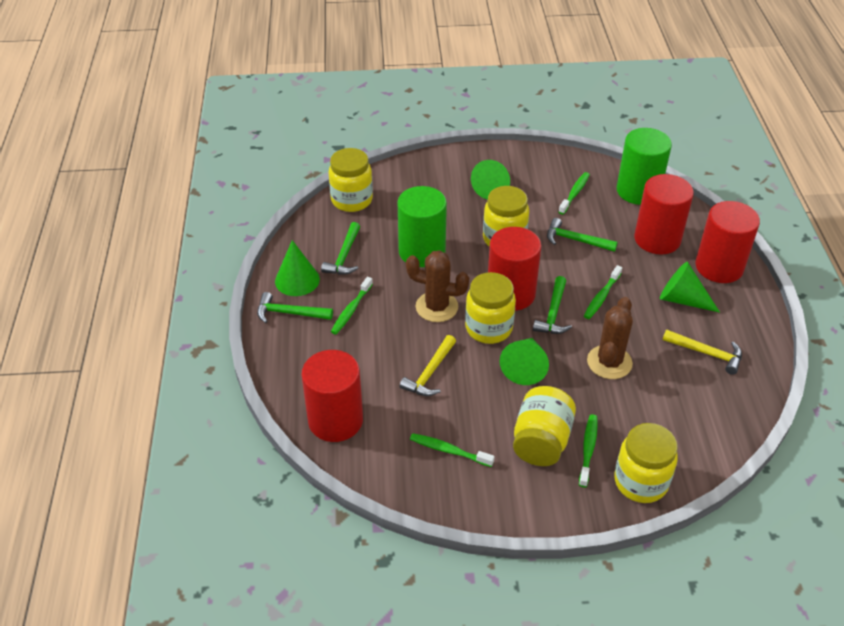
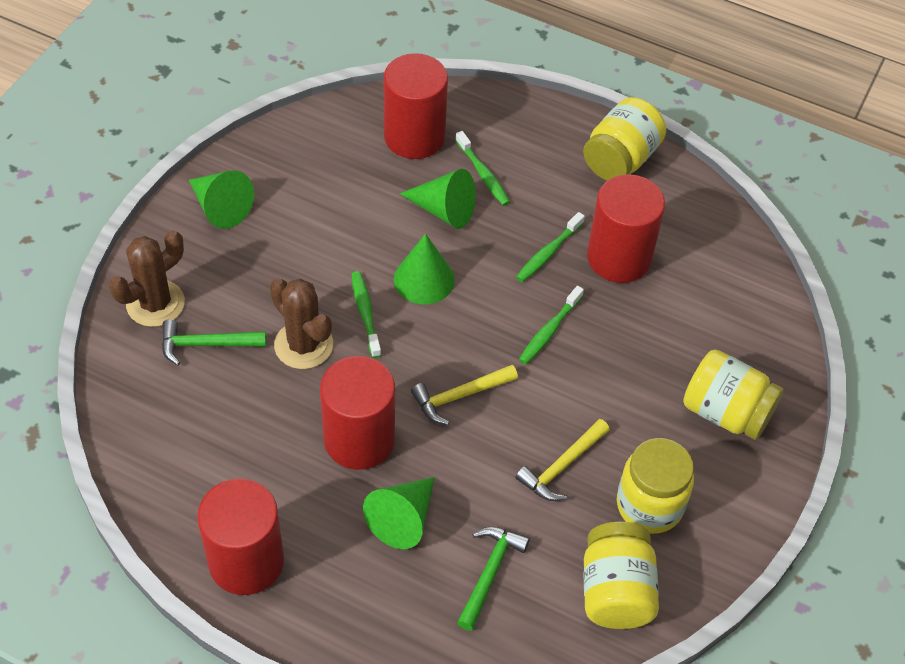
green cylinder: [397,186,447,267] [616,128,672,205] = 2 -> none = 0
green hammer: [257,292,333,323] [321,222,360,275] [533,276,572,334] [547,218,618,252] = 4 -> [162,319,266,365] [457,527,530,631] = 2
green toothbrush: [331,277,373,334] [410,433,495,467] [559,172,590,215] [579,414,598,488] [584,265,622,319] = 5 -> [352,271,381,358] [455,131,510,206] [516,212,585,282] [519,286,584,365] = 4
yellow jar: [329,148,373,212] [465,272,516,344] [483,186,529,247] [513,386,576,466] [614,423,678,503] = 5 -> [583,97,666,181] [583,522,659,629] [617,438,694,534] [683,350,784,440] = 4

